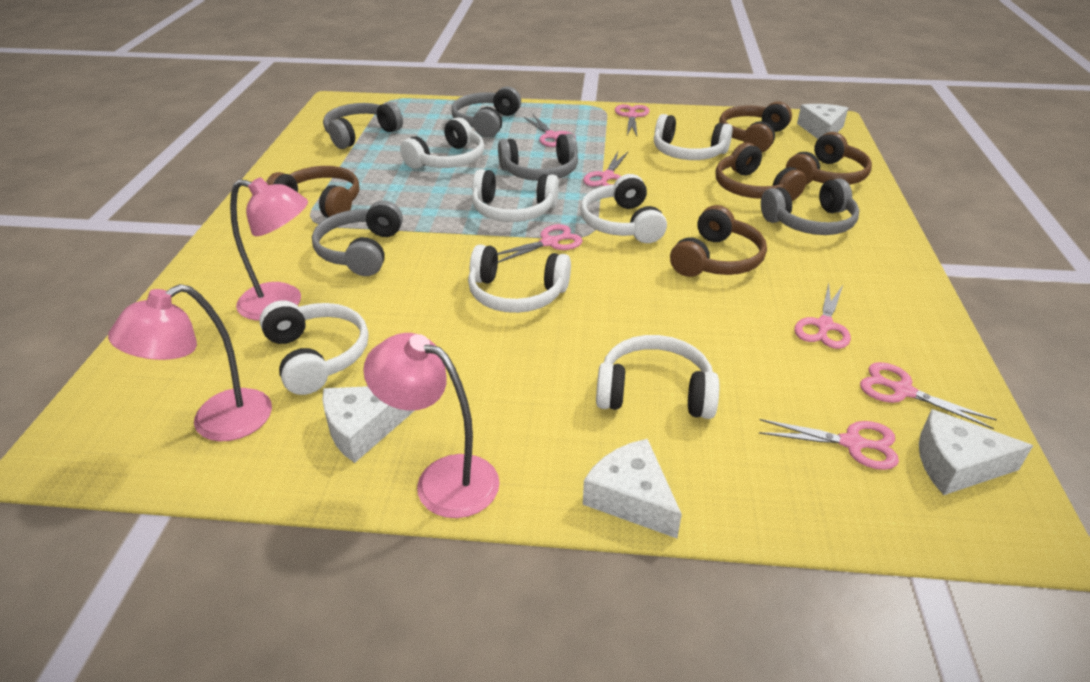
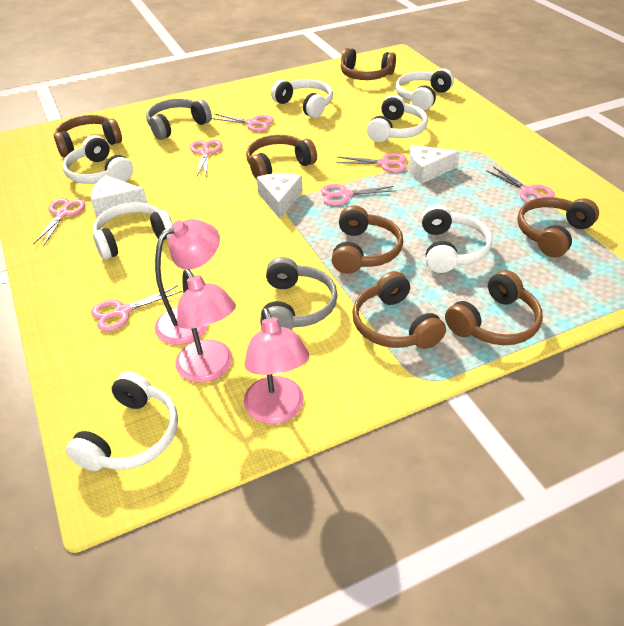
brown headphones: [266,166,359,218] [670,205,767,277] [716,143,807,201] [719,101,792,152] [786,132,872,185] = 5 -> [54,115,122,157] [246,135,317,180] [332,205,403,274] [341,48,396,80] [352,271,446,349] [445,270,543,345] [517,197,599,257] = 7
grey headphones: [312,200,403,276] [323,102,403,149] [451,87,521,137] [498,134,578,181] [761,178,859,235] = 5 -> [146,98,212,140] [260,257,338,330] = 2
white cheese: [322,386,415,463] [583,439,682,538] [797,104,848,139] [919,409,1033,495] = 4 -> [91,175,147,217] [257,173,303,219] [408,145,459,184] = 3

